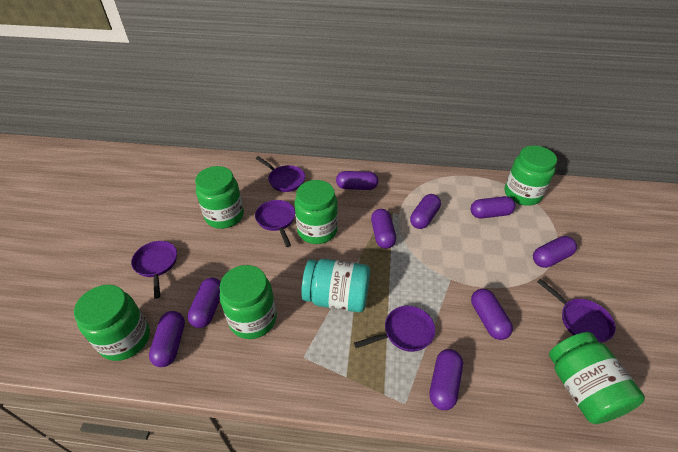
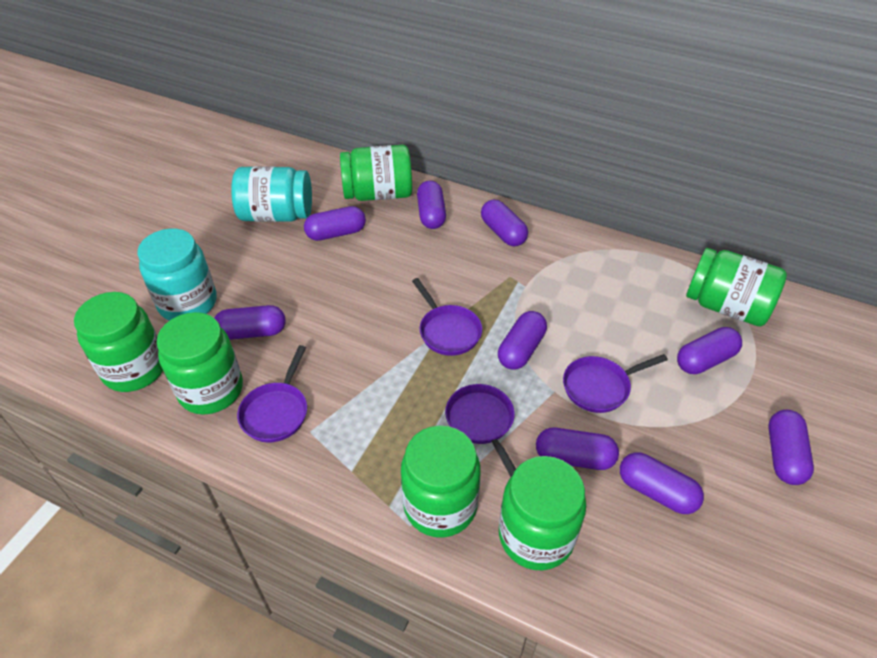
purple pan: [131,241,177,299] [255,200,295,247] [256,156,305,192] [354,306,435,352] [537,279,616,343] = 5 -> [237,345,307,442] [412,278,482,356] [445,384,516,477] [563,354,668,413] = 4
turquoise jar: [301,259,370,312] = 1 -> [137,229,217,321] [231,166,312,222] = 2

